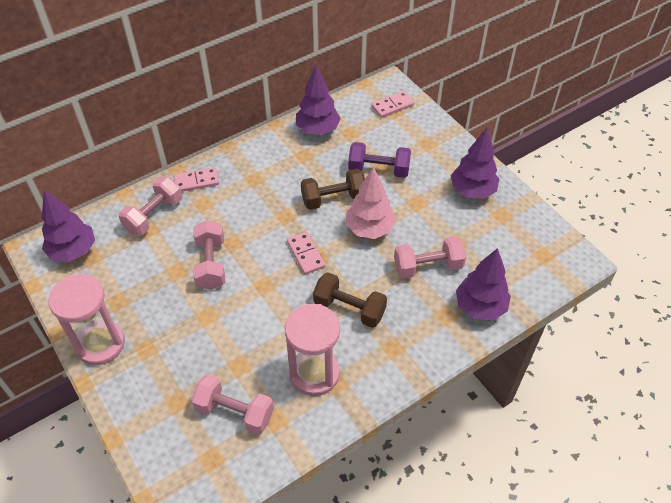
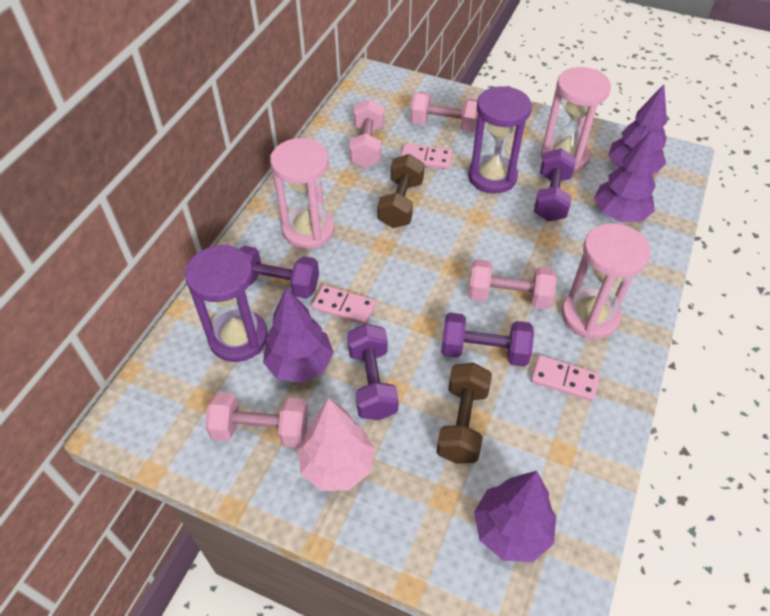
pink hourglass: [48,274,125,365] [285,304,340,396] = 2 -> [270,138,334,249] [541,67,611,172] [562,223,651,339] = 3
purple dumbbell: [348,142,411,178] = 1 -> [240,246,319,299] [347,324,399,420] [441,313,534,367] [534,148,576,222] = 4
purple hourglass: none = 0 -> [185,245,268,362] [468,86,532,194] = 2

